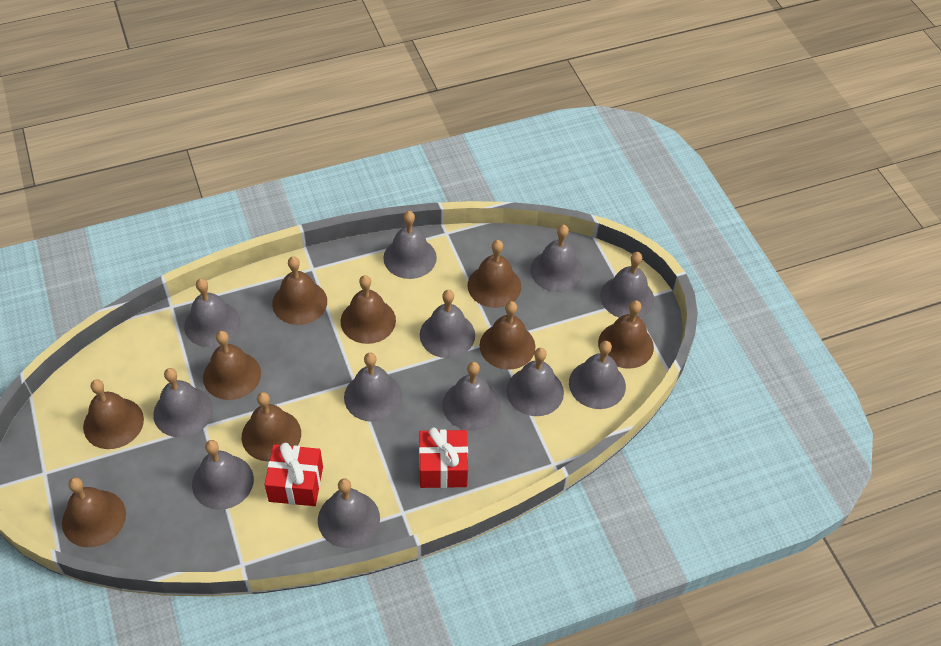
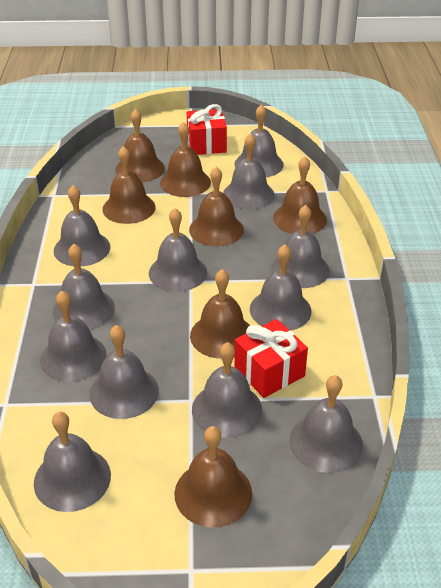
brown bell: [62,477,126,547] [83,380,144,449] [203,331,261,400] [242,392,301,462] [272,256,327,325] [341,275,396,344] [467,240,521,308] [480,301,535,370] [598,300,654,369] = 9 -> [102,146,155,224] [115,109,165,182] [160,122,211,197] [174,426,252,528] [189,167,244,246] [190,269,250,359] [273,157,327,234] = 7

